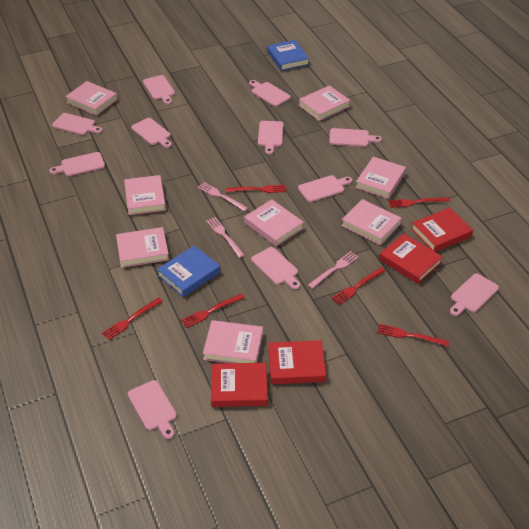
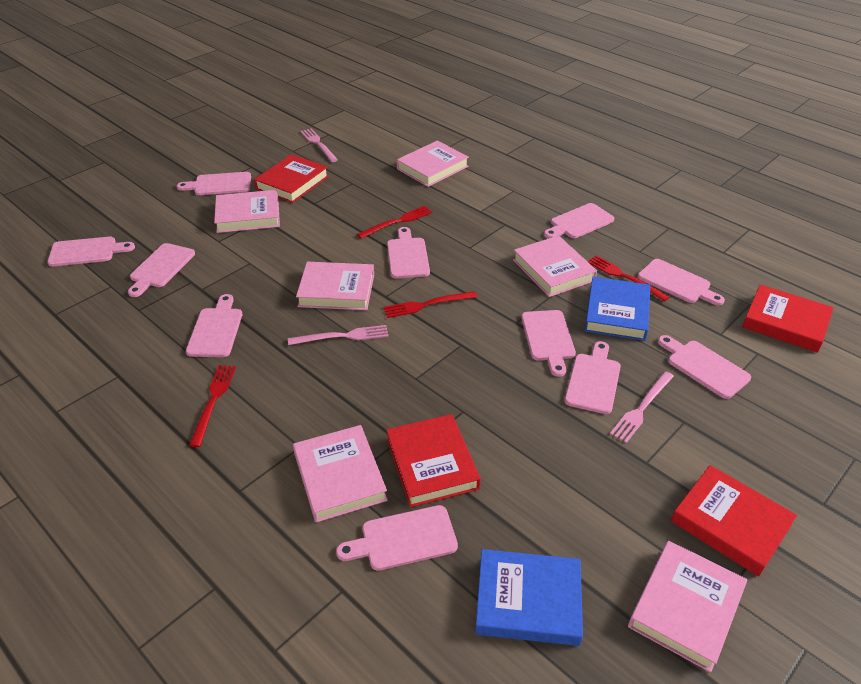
pink book: [65,81,118,116] [116,227,169,268] [124,175,166,215] [203,320,263,363] [244,199,304,247] [299,85,350,121] [341,199,401,245] [355,157,406,199] = 8 -> [214,190,280,233] [293,425,388,523] [296,262,374,310] [397,141,469,187] [513,235,597,297] [628,541,747,673] = 6
red fork: [102,298,163,340] [181,293,245,328] [226,185,286,193] [331,267,385,305] [377,324,449,346] [389,197,450,208] = 6 -> [189,365,236,447] [357,206,432,238] [384,291,478,318] [587,255,670,302] = 4

